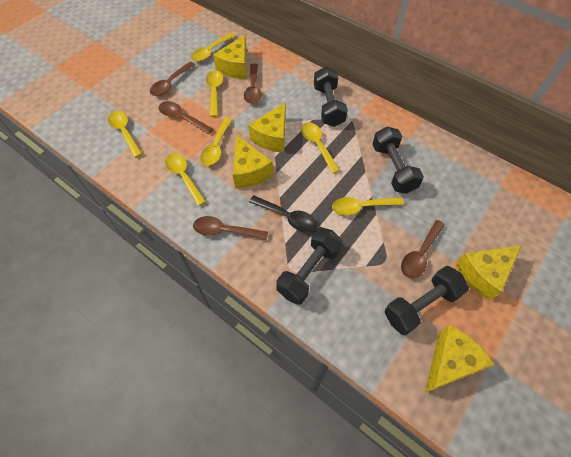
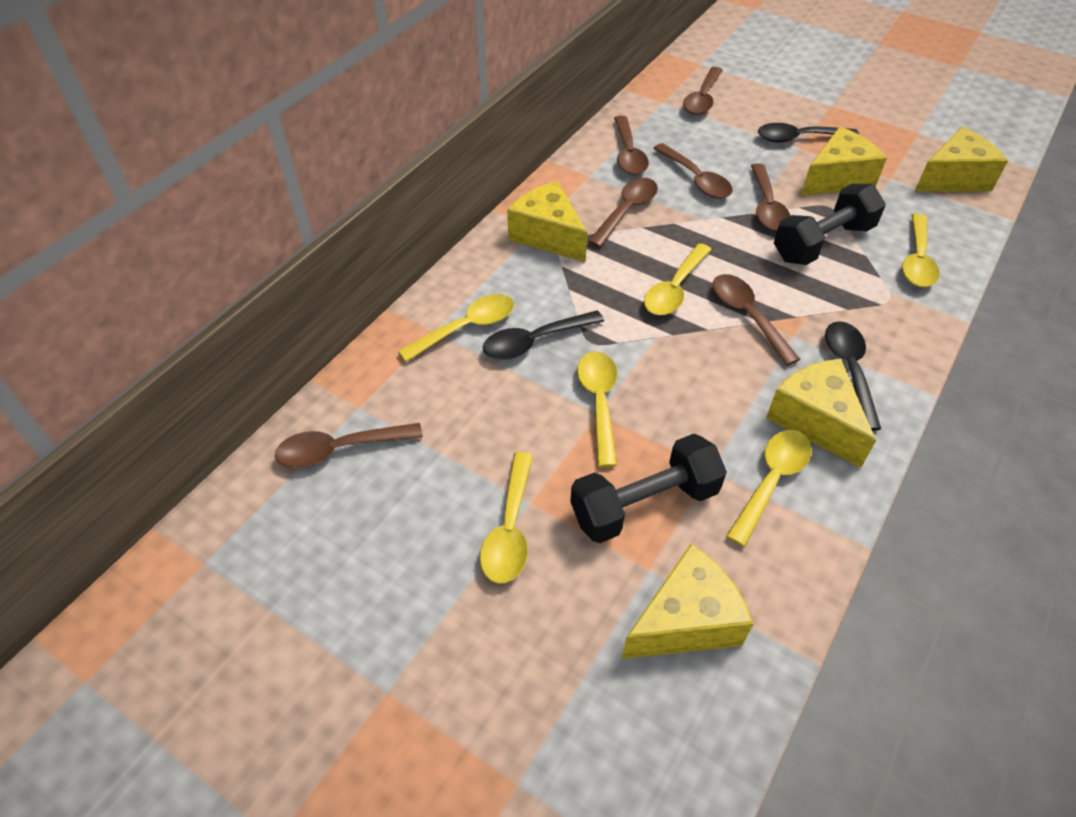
black dumbbell: [276,227,343,305] [314,67,348,127] [372,126,424,193] [384,266,469,335] = 4 -> [570,434,727,543] [774,184,886,265] = 2
black spoon: [249,195,316,232] = 1 -> [483,310,604,360] [758,123,859,143] [825,321,881,431] = 3
brown spoon: [150,62,195,96] [159,101,213,134] [193,216,268,241] [244,64,262,104] [401,220,445,278] = 5 -> [275,423,423,468] [588,178,658,248] [614,116,649,175] [653,143,733,198] [683,67,723,115] [713,274,800,366] [751,163,790,231] = 7
yellow spoon: [108,111,142,158] [165,153,206,206] [191,33,235,62] [200,117,232,166] [206,70,223,117] [301,122,340,174] [332,197,404,216] = 7 -> [398,294,514,362] [480,452,533,584] [577,351,617,467] [644,243,712,315] [726,430,812,547] [902,213,940,287] = 6

